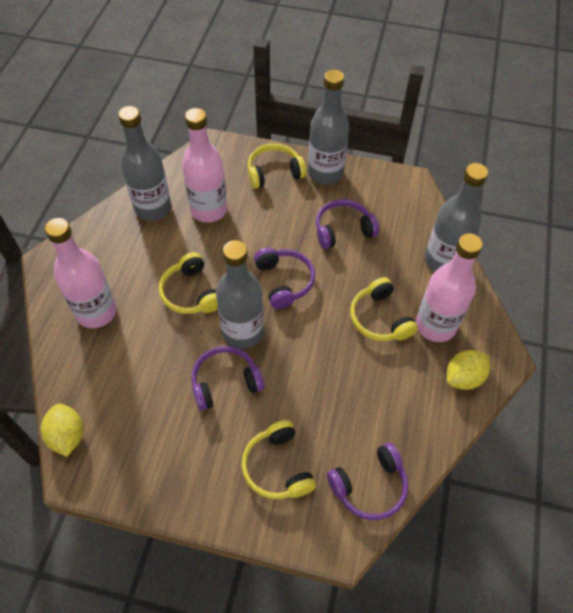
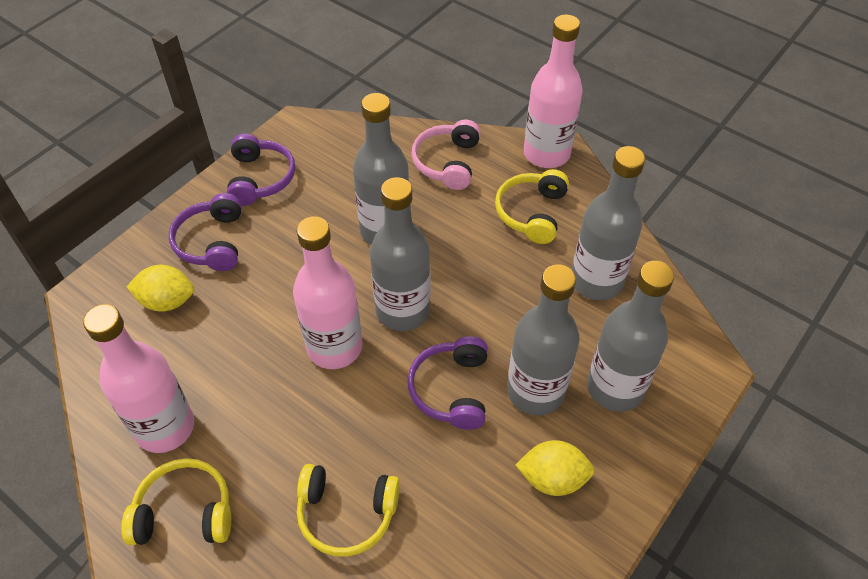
grey bottle: [118,106,171,221] [216,240,264,349] [308,70,349,185] [425,163,488,272] = 4 -> [353,93,409,244] [370,177,431,331] [507,264,580,415] [572,146,645,301] [587,261,674,412] = 5
pink headphones: none = 0 -> [411,120,481,190] = 1
purple headphones: [191,346,264,411] [254,248,315,309] [316,199,379,249] [327,443,408,520] = 4 -> [169,193,242,271] [227,134,295,206] [407,336,488,430] = 3
yellow headphones: [159,252,218,314] [242,420,316,499] [248,143,306,189] [350,277,418,341] = 4 -> [121,458,231,545] [297,464,400,557] [495,169,569,244] = 3

